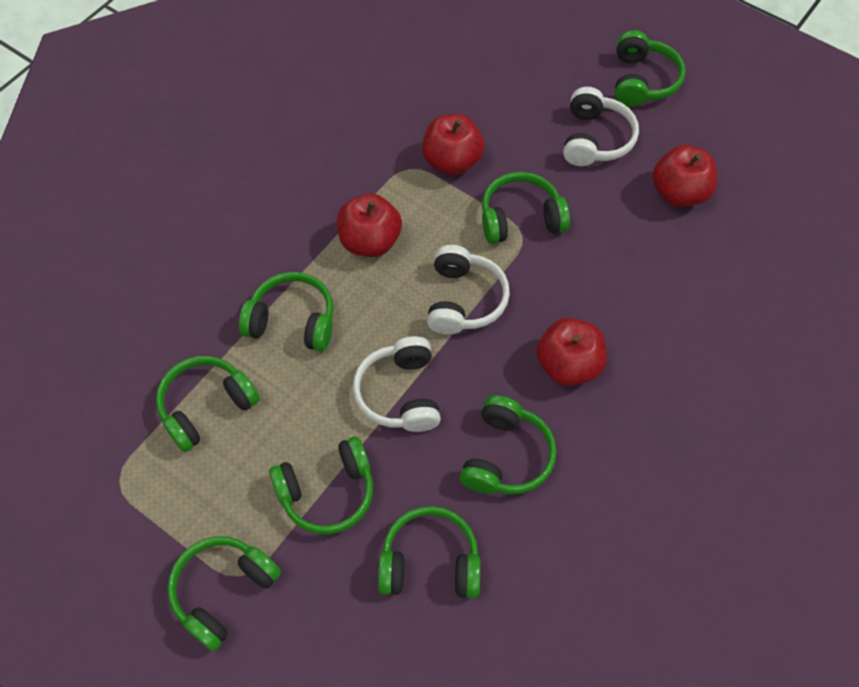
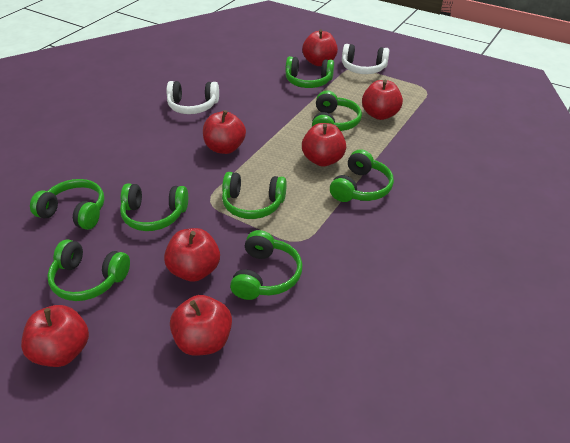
red apple: [337,193,402,257] [422,114,484,175] [536,318,607,386] [653,145,717,207] = 4 -> [21,305,89,367] [164,228,220,282] [170,295,232,356] [203,110,246,154] [302,29,338,66] [302,123,346,167] [362,80,403,120] = 7
white headphones: [353,336,441,432] [427,245,510,335] [563,87,639,166] = 3 -> [166,81,219,114] [342,44,389,74] = 2

